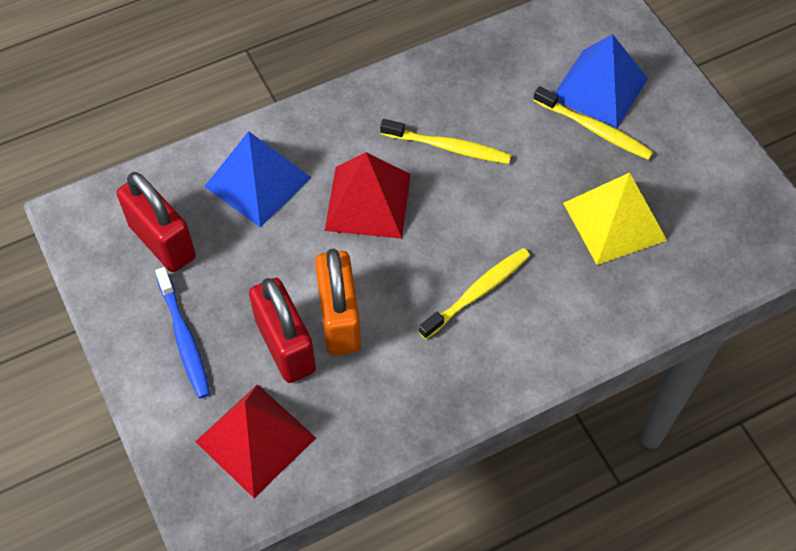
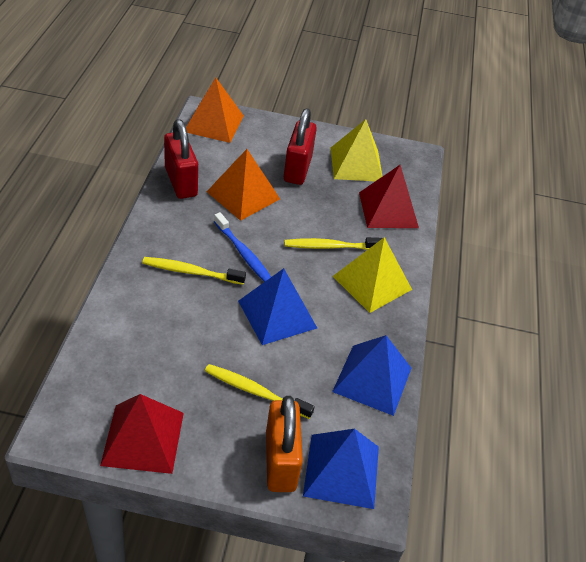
blue pyramid: [204,131,312,228] [554,34,648,129] = 2 -> [238,268,317,345] [303,429,379,509] [332,335,411,416] = 3
orange pyramid: none = 0 -> [186,78,244,143] [207,149,280,221] = 2
yellow pyramid: [563,172,667,265] = 1 -> [331,119,383,181] [333,237,412,313] = 2

